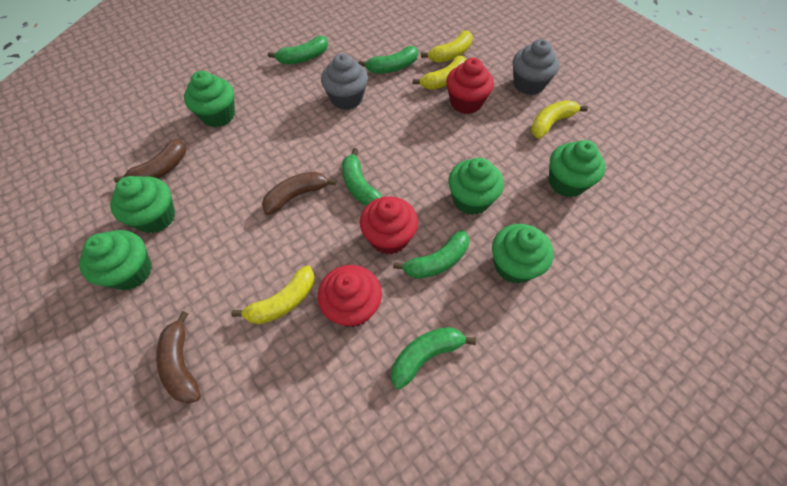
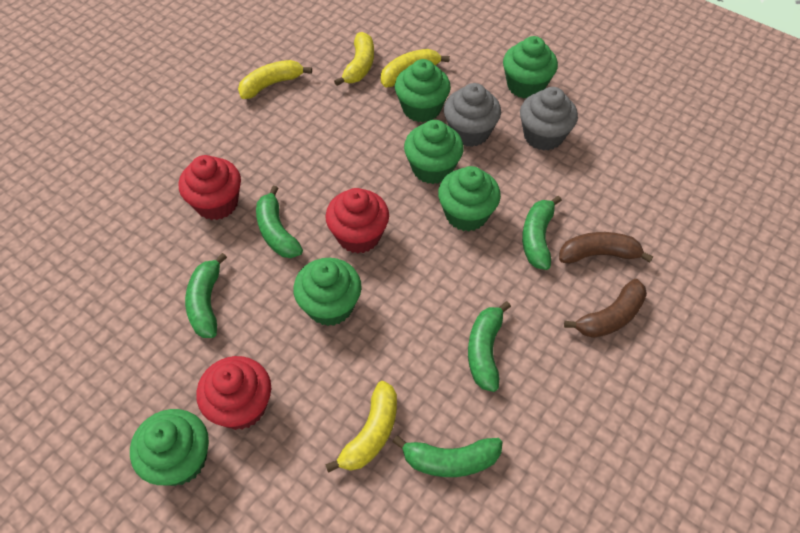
brown banana: [114,139,186,183] [156,311,201,404] [262,172,336,215] = 3 -> [559,232,653,263] [564,279,647,338] = 2

